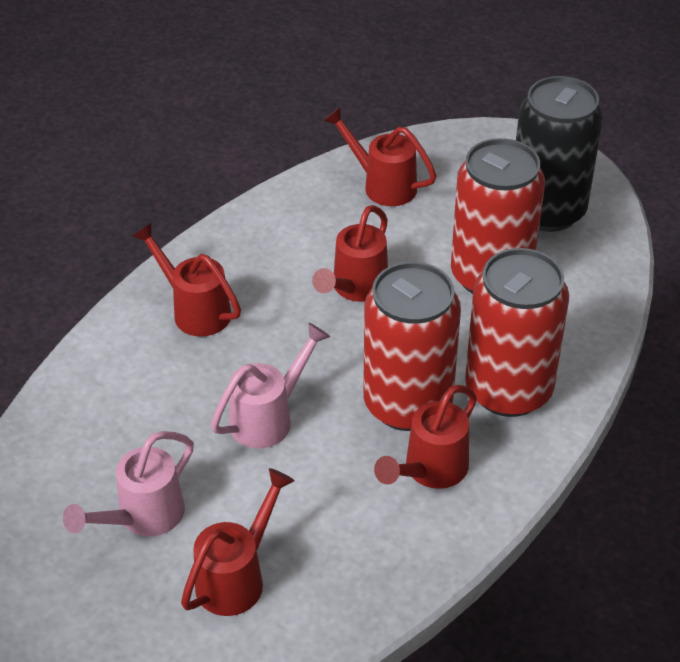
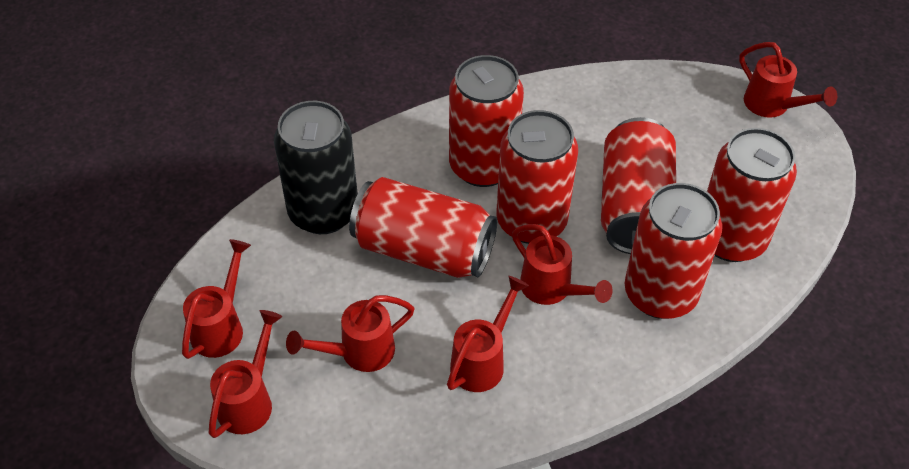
pink watering can: [63,431,194,537] [211,323,330,448] = 2 -> none = 0
red can: [363,262,461,431] [451,138,545,294] [465,248,569,417] = 3 -> [349,177,497,278] [449,55,524,187] [496,110,578,244] [601,117,676,254] [625,183,722,319] [707,128,797,262] = 6
red watering can: [132,223,241,337] [181,468,295,616] [312,205,388,302] [324,107,436,206] [374,385,477,489] = 5 -> [182,239,251,359] [209,310,282,438] [286,295,415,372] [447,276,529,392] [512,224,613,305] [739,42,837,118] = 6

